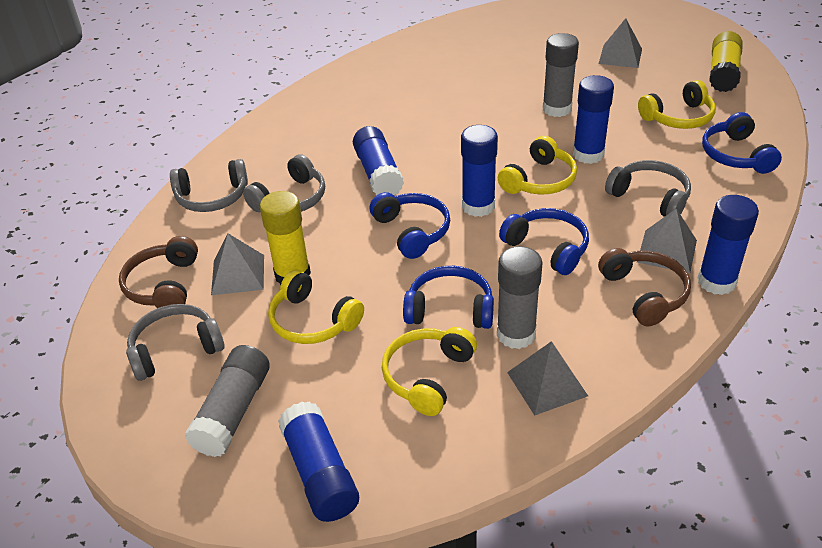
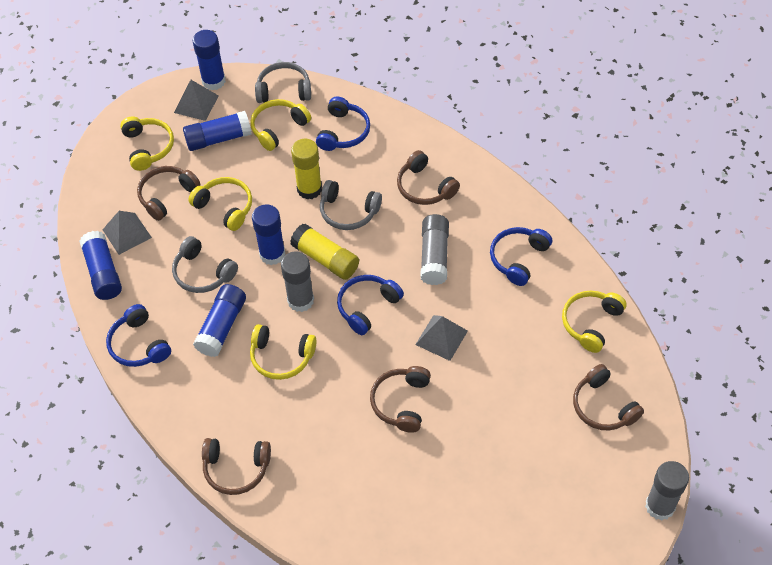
brown headphones: [119,236,198,308] [598,248,691,326] = 2 -> [137,166,200,221] [202,438,271,495] [370,366,431,433] [397,150,460,205] [573,364,644,430] = 5
grey headphones: [126,304,225,381] [170,159,248,212] [243,154,325,212] [605,160,691,217] = 4 -> [172,236,238,293] [255,62,311,103] [320,180,382,230] = 3
grey pyramid: [211,234,264,295] [507,341,588,416] [599,18,642,68] [637,209,697,273] = 4 -> [103,211,152,255] [174,80,219,121] [415,315,468,361] = 3
yellow headphones: [268,270,364,344] [382,327,477,416] [498,136,577,195] [638,80,716,129] = 4 -> [120,116,174,171] [188,177,252,231] [250,99,311,151] [250,324,317,380] [562,291,627,353] = 5

